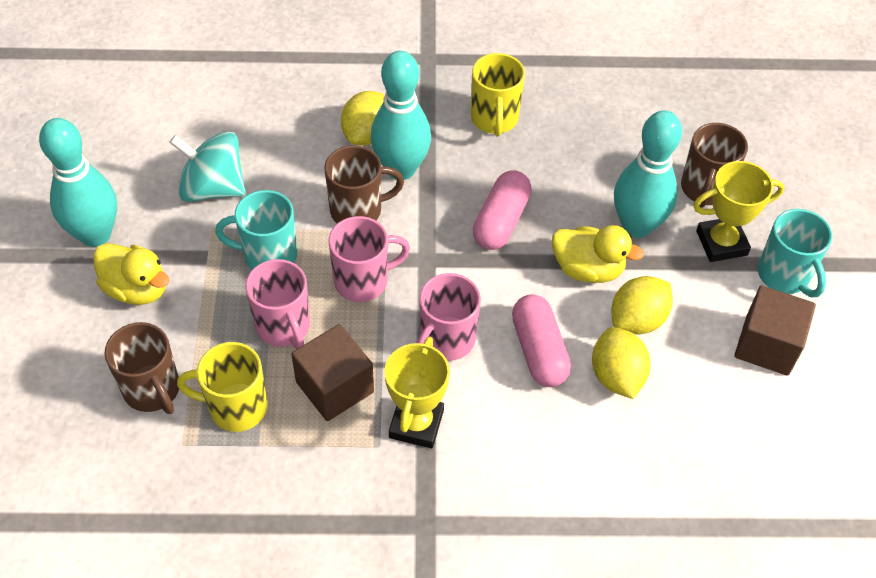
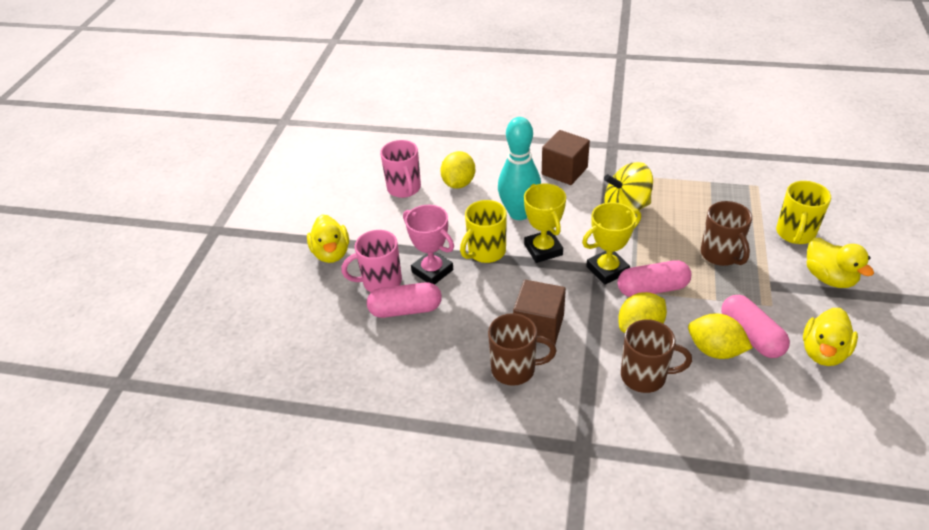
pink capsule: [473,171,532,250] [512,294,571,387] = 2 -> [367,282,442,318] [618,260,692,297] [721,295,790,358] = 3
pink mug: [245,259,310,349] [328,216,410,302] [417,273,481,361] = 3 -> [341,230,402,292] [380,140,421,198] = 2
pink trophy: none = 0 -> [403,205,454,284] = 1
turquoise bowling pin: [39,118,117,247] [371,51,431,180] [614,110,682,238] = 3 -> [498,117,541,220] = 1
turquoise mug: [215,190,297,270] [758,209,832,298] = 2 -> none = 0
turquoise spinning top: [169,131,246,202] = 1 -> none = 0
yellow duck: [93,243,170,305] [552,225,644,283] = 2 -> [307,215,349,263] [803,308,858,366] [807,238,874,288] = 3
yellow spinning top: none = 0 -> [604,162,653,211] = 1

